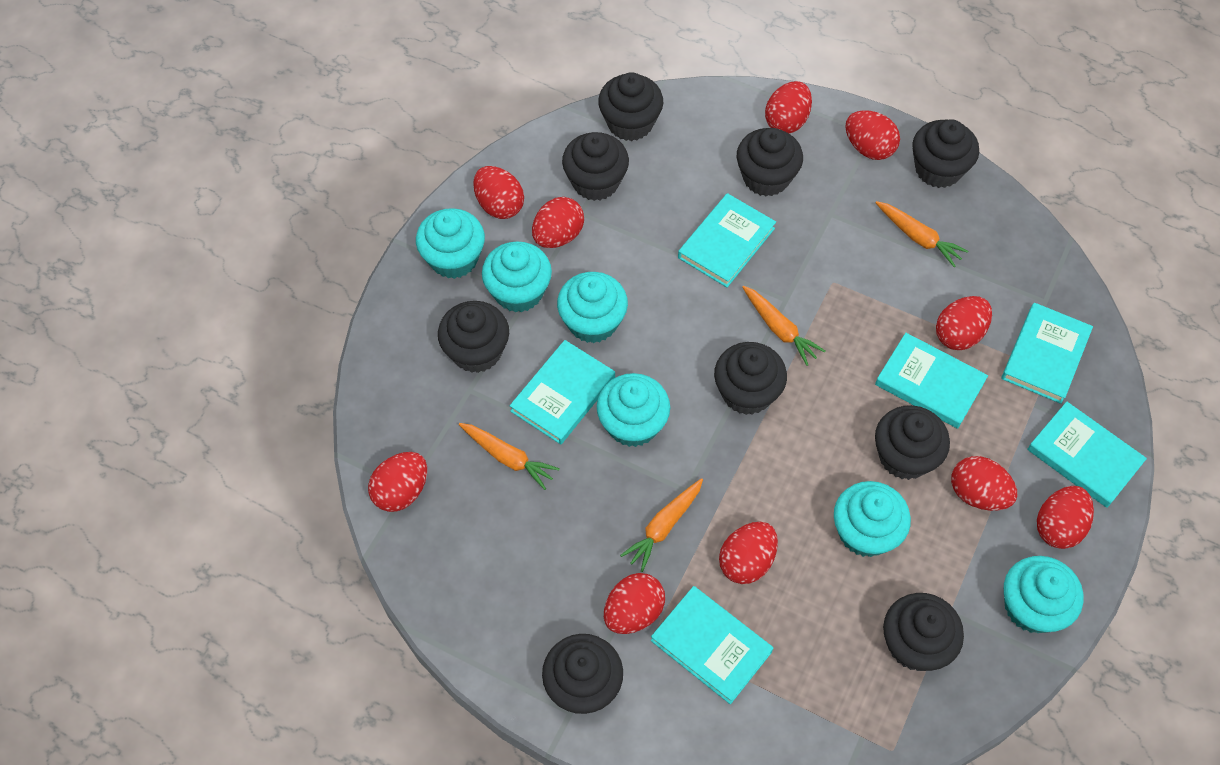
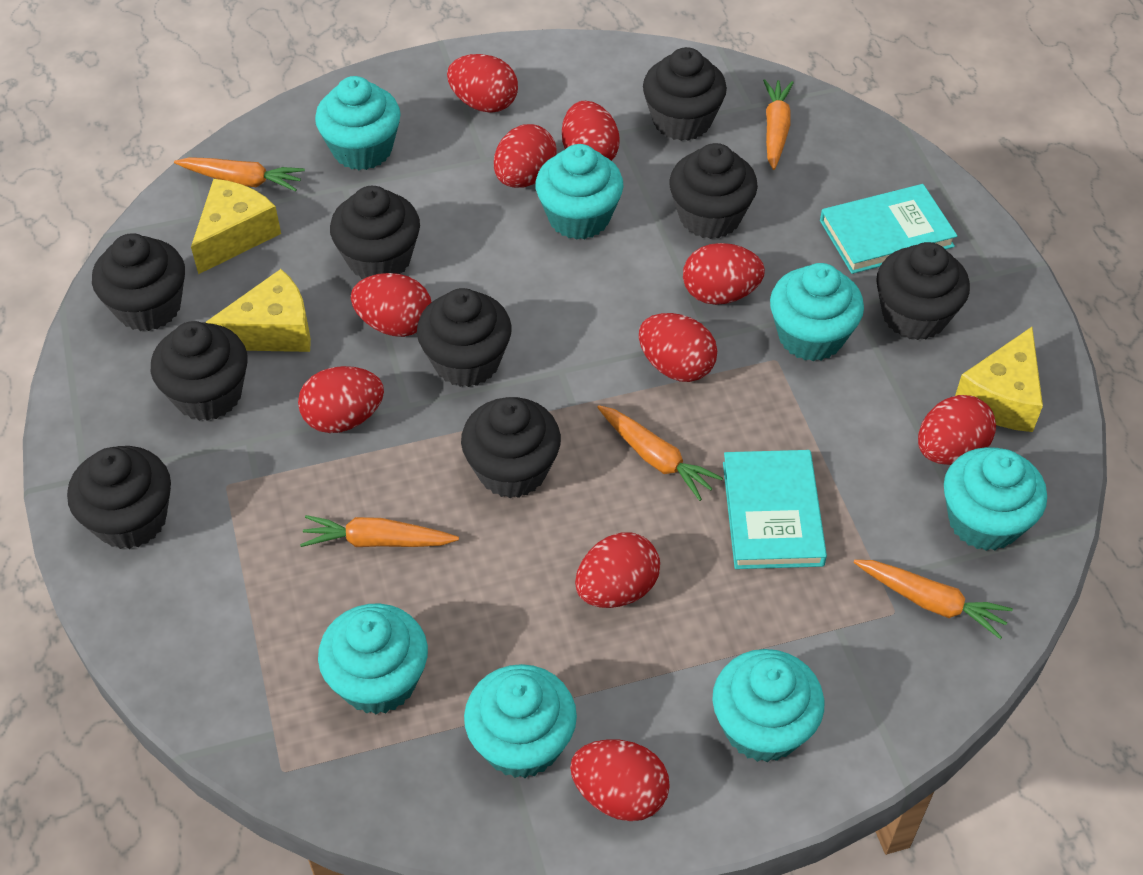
orange carrot: [459,423,560,490] [620,478,703,572] [742,286,825,366] [876,201,968,267] = 4 -> [174,157,305,191] [300,515,459,547] [597,405,723,501] [763,79,794,170] [853,560,1013,639] = 5
turquoise book: [510,340,615,444] [651,586,773,704] [678,193,776,287] [875,333,988,429] [1001,303,1093,404] [1027,402,1147,508] = 6 -> [723,450,827,569] [820,184,957,274] = 2
turquoise cupcake: [416,208,485,279] [482,241,552,312] [557,272,628,343] [597,373,670,447] [834,481,911,557] [1004,556,1083,633] = 6 -> [315,76,401,170] [318,603,428,714] [464,664,577,778] [535,144,623,240] [712,649,824,762] [770,263,864,361] [944,447,1047,551] = 7
yellow cheese: none = 0 -> [191,179,281,274] [205,269,311,352] [955,327,1043,432] = 3

